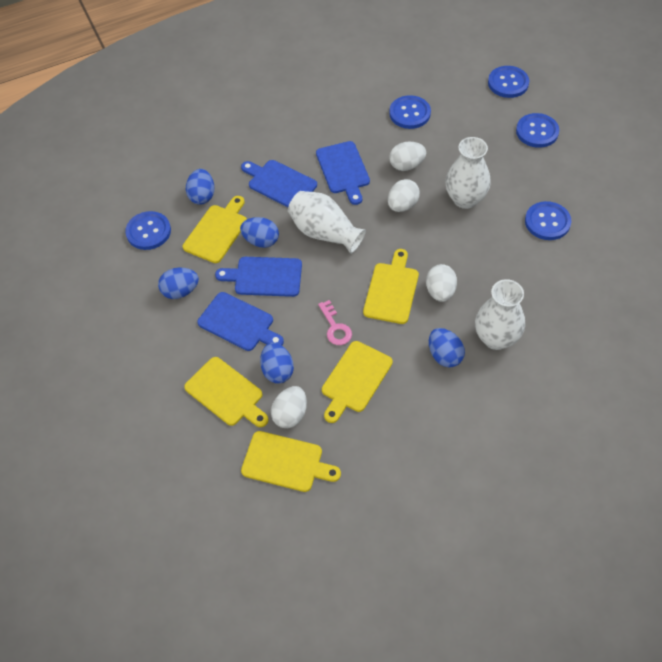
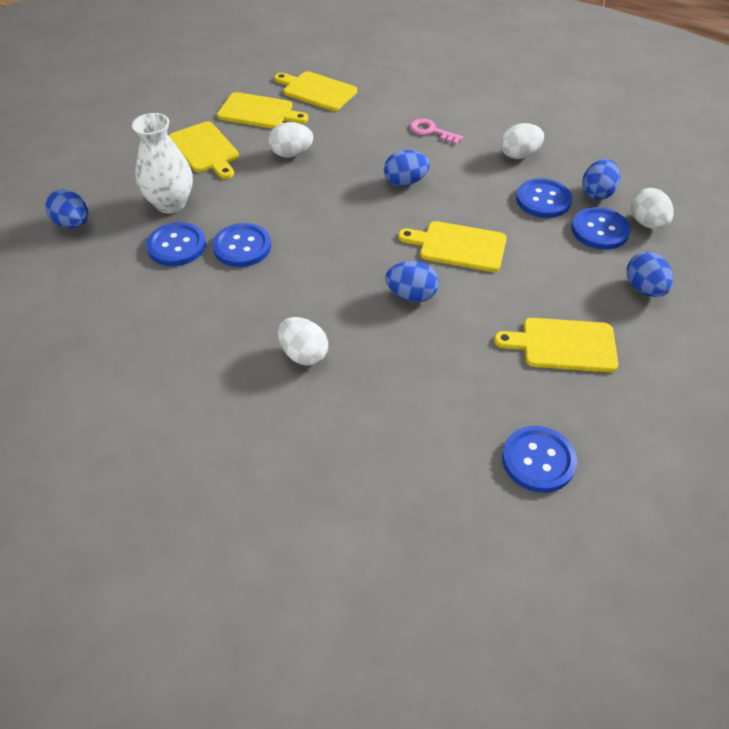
blue cutting board: [197,292,284,351] [215,257,302,297] [241,160,317,207] [316,141,370,205] = 4 -> none = 0
white vase: [288,191,366,254] [445,137,491,209] [475,279,525,350] = 3 -> [132,113,193,213] = 1

